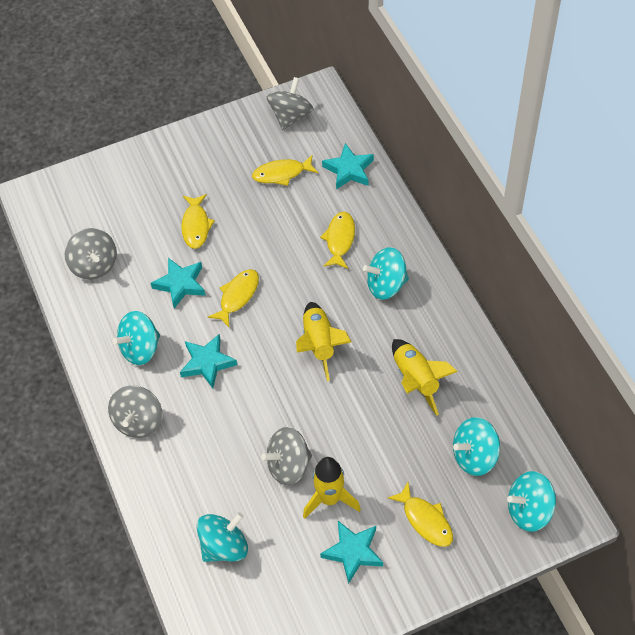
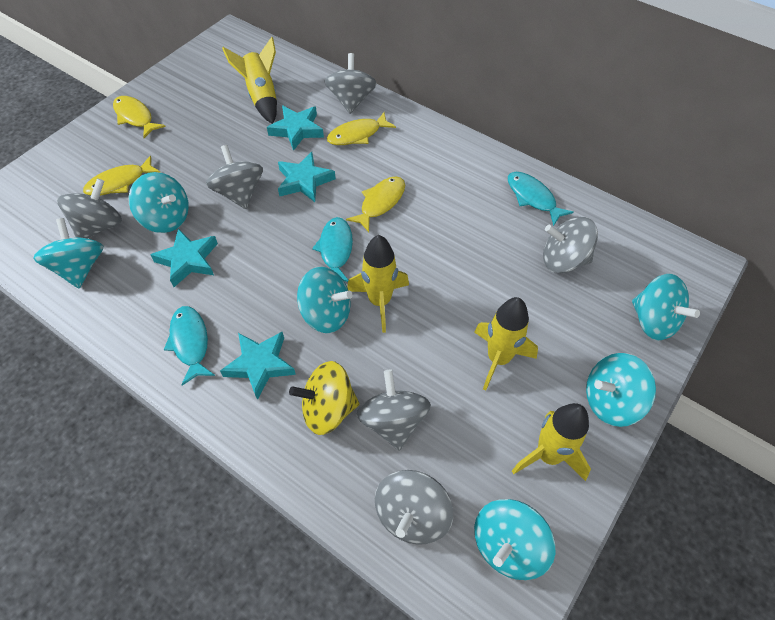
grey spinning top: [64,228,117,280] [108,385,162,438] [261,427,312,486] [267,77,313,130] = 4 -> [57,178,122,239] [206,145,263,209] [325,53,377,114] [356,370,431,451] [375,470,453,545] [543,217,598,273] = 6
turquoise fish: none = 0 -> [164,306,215,385] [312,217,353,282] [508,172,574,226] = 3
turquoise spinning top: [113,311,160,365] [197,512,248,562] [363,247,409,300] [453,417,500,476] [507,471,556,532] = 5 -> [33,218,103,288] [129,172,189,233] [297,267,353,333] [474,499,555,580] [586,353,656,427] [632,274,700,340] = 6
yellow fish: [181,194,215,249] [208,269,259,327] [252,155,318,186] [320,211,355,269] [388,482,453,547] = 5 -> [83,156,161,196] [113,96,166,138] [327,112,396,145] [346,176,405,232] = 4
yellow rocket: [296,302,352,381] [303,457,361,519] [392,339,458,416] = 3 -> [222,37,277,124] [347,235,409,333] [474,297,538,391] [512,403,591,481] = 4
yellow spinning top: none = 0 -> [289,361,359,435] = 1

